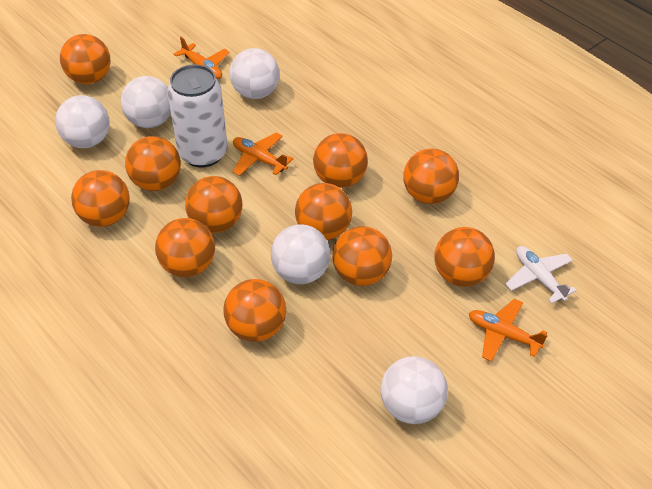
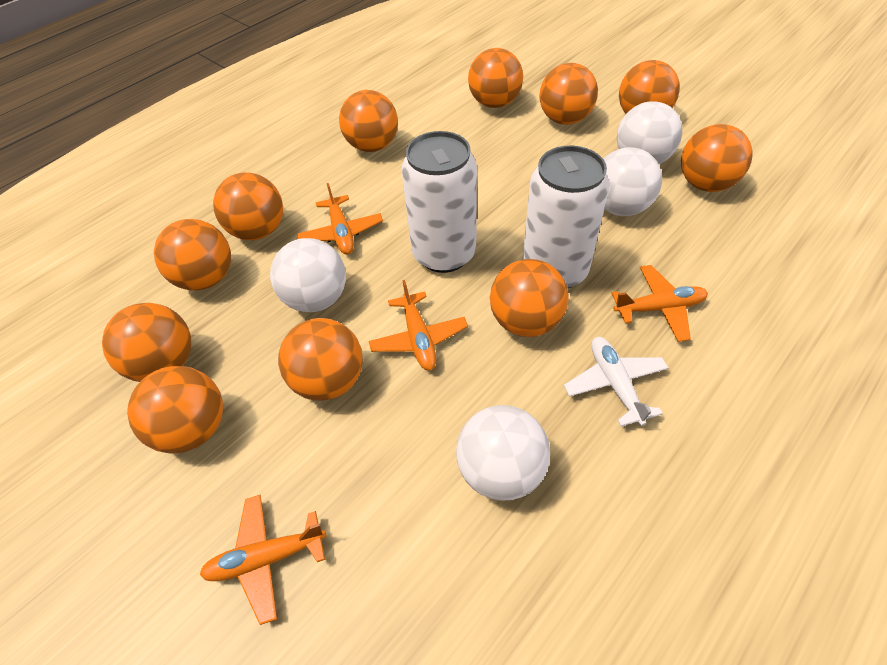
orange plane: [174,37,230,79] [233,133,293,176] [469,299,548,362] = 3 -> [200,495,326,625] [297,183,383,255] [369,280,468,371] [611,265,708,342] = 4
white ball: [55,95,109,148] [121,76,171,128] [230,48,280,99] [271,225,330,284] [381,356,448,424] = 5 -> [270,238,346,312] [456,405,550,501] [604,147,662,216] [617,101,683,164] = 4
white can: [167,64,228,168] = 1 -> [402,131,477,273] [522,146,610,289] = 2

